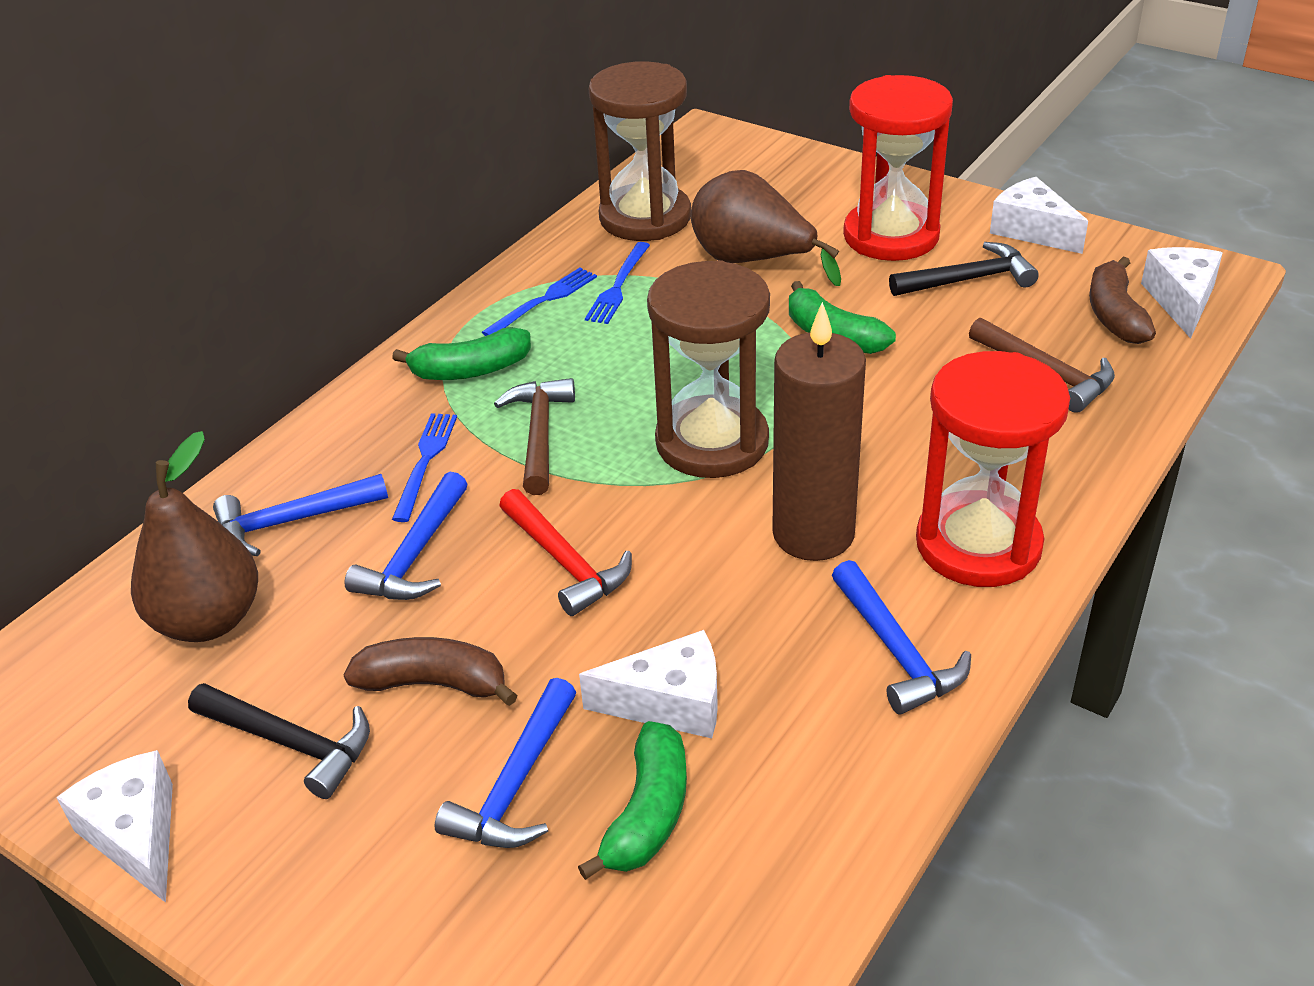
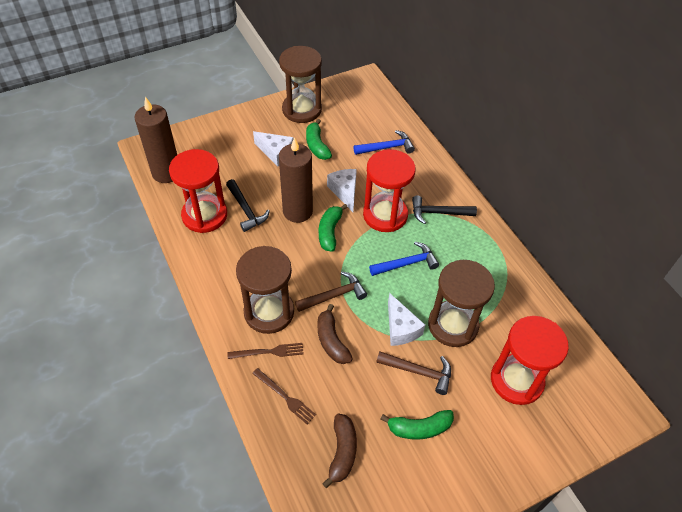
blue fork: [392,413,457,522] [482,268,597,336] [585,242,650,324] = 3 -> none = 0
blue hammer: [213,474,388,556] [345,472,468,600] [435,678,576,848] [832,560,971,715] = 4 -> [353,130,415,155] [369,242,439,276] = 2
brown candle: [772,302,866,561] = 1 -> [135,97,177,183] [279,137,313,223] = 2
brown fork: none = 0 -> [227,343,304,359] [252,368,316,424] = 2
brown hourglass: [589,61,691,241] [647,260,770,478] = 2 -> [236,246,294,334] [279,46,322,123] [428,260,495,347] = 3
brown pear: [131,431,258,642] [691,170,841,286] = 2 -> none = 0
red hammer: [499,489,632,616] = 1 -> none = 0
red hourglass: [843,75,953,261] [916,351,1070,587] = 2 -> [169,149,227,233] [363,149,416,232] [491,316,569,405] = 3
white cheese: [56,750,173,903] [579,630,718,738] [990,177,1088,254] [1141,247,1223,339] = 4 -> [253,131,293,167] [327,169,357,212] [388,293,425,346] = 3

